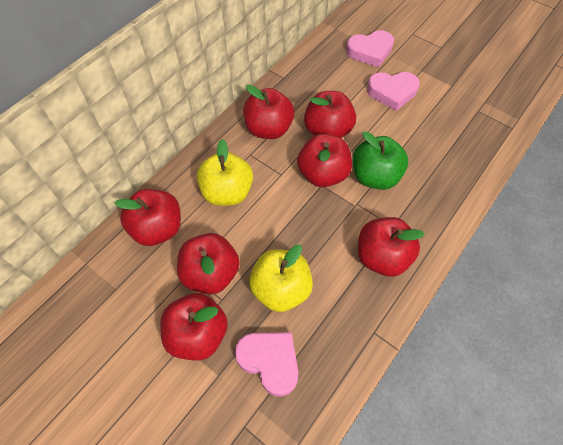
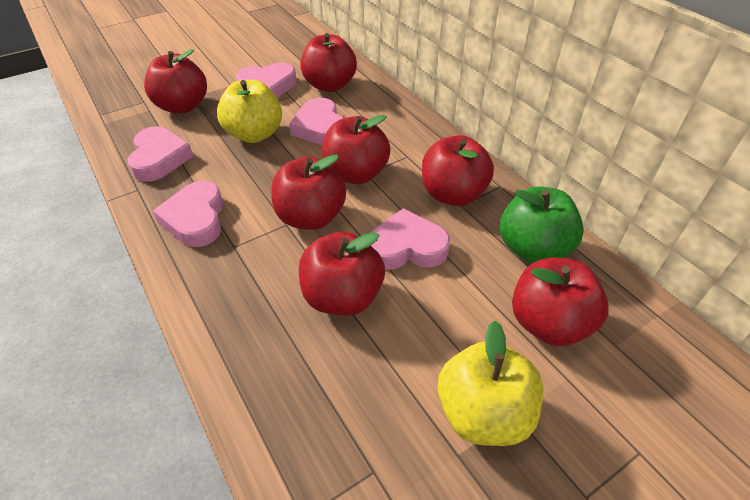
pink heart: [235,332,298,397] [346,30,394,67] [367,72,420,111] = 3 -> [128,126,193,182] [153,181,224,247] [236,62,297,98] [289,98,343,145] [370,208,450,270] = 5

